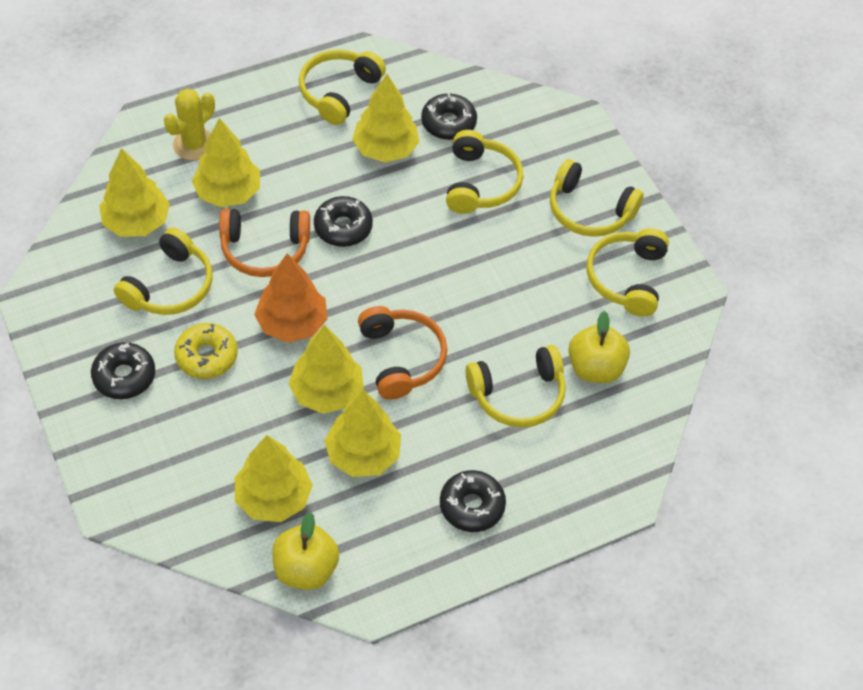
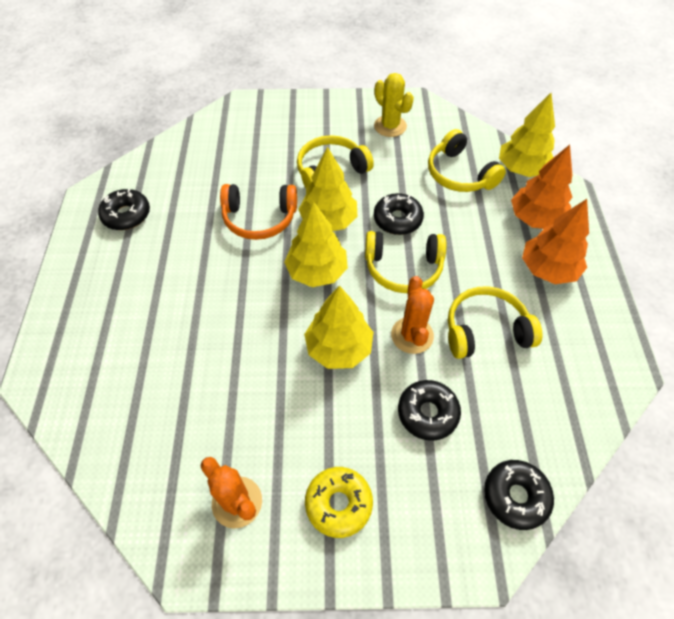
orange cactus: none = 0 -> [200,457,262,529] [391,276,434,354] = 2
orange headphones: [219,209,310,277] [358,306,448,400] = 2 -> [220,184,297,240] = 1
orange tree: [254,253,327,343] = 1 -> [511,145,572,229] [522,199,589,284] = 2
yellow apple: [272,512,339,590] [568,311,630,383] = 2 -> none = 0
yellow headphones: [114,228,212,315] [299,49,386,125] [446,130,523,214] [466,345,566,427] [550,159,644,237] [587,228,669,316] = 6 -> [297,135,374,188] [365,231,446,293] [428,129,506,192] [448,286,542,359] = 4
yellow tree: [99,148,170,237] [192,118,260,207] [235,435,313,522] [289,325,364,414] [324,390,401,477] [352,74,419,162] = 6 -> [284,201,348,287] [298,147,358,231] [304,285,373,369] [499,93,555,177] = 4

